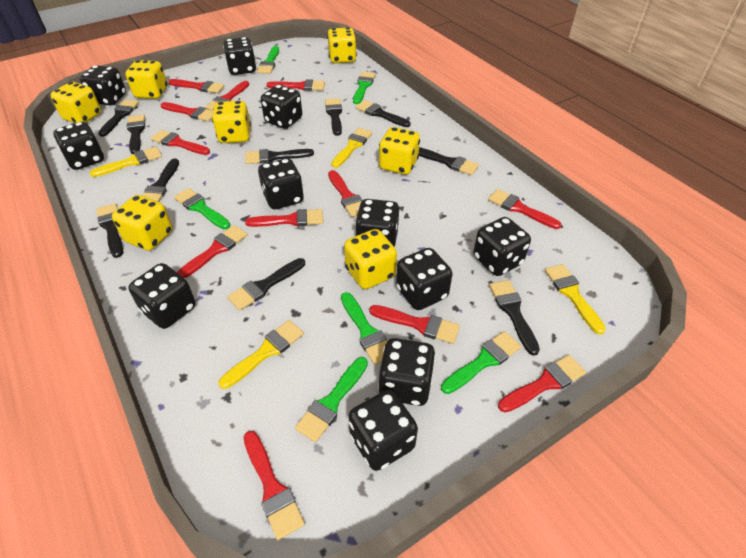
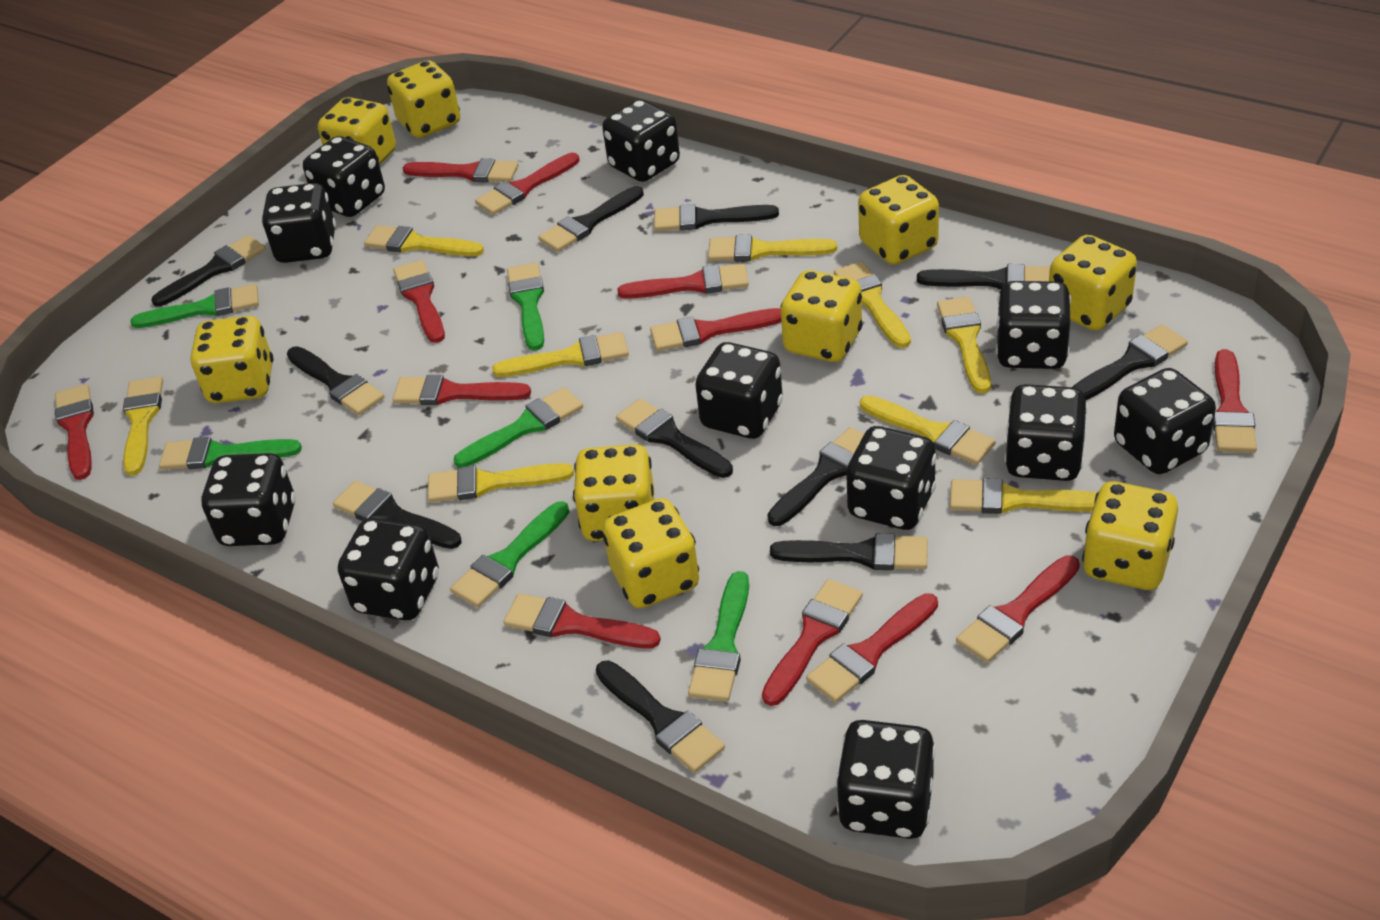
black brush: [97,203,123,258] [98,99,139,137] [127,115,145,154] [142,159,179,202] [227,258,305,311] [245,149,314,164] [325,98,342,136] [356,100,411,127] [419,147,479,175] [489,280,540,356] = 10 -> [151,235,265,307] [287,346,384,415] [333,481,461,549] [538,186,644,252] [596,660,725,773] [616,398,733,478] [654,204,779,231] [767,427,864,526] [770,533,928,570] [917,264,1050,290] [1073,324,1188,400] = 11
yellow brush: [90,147,162,177] [219,320,304,389] [331,128,373,168] [545,264,606,335] = 4 -> [123,376,163,476] [364,225,484,256] [428,463,574,502] [492,332,629,377] [708,235,837,262] [834,261,911,348] [860,395,996,465] [937,297,991,393] [950,478,1097,514] = 9
yellow dice: [51,82,101,123] [112,195,173,251] [125,60,167,99] [212,101,251,143] [327,27,357,63] [344,229,397,289] [379,127,420,175] = 7 -> [190,316,273,403] [318,97,396,165] [387,60,460,138] [573,444,654,541] [603,498,699,608] [780,270,863,362] [858,175,939,265] [1049,235,1137,331] [1082,481,1178,590] = 9

